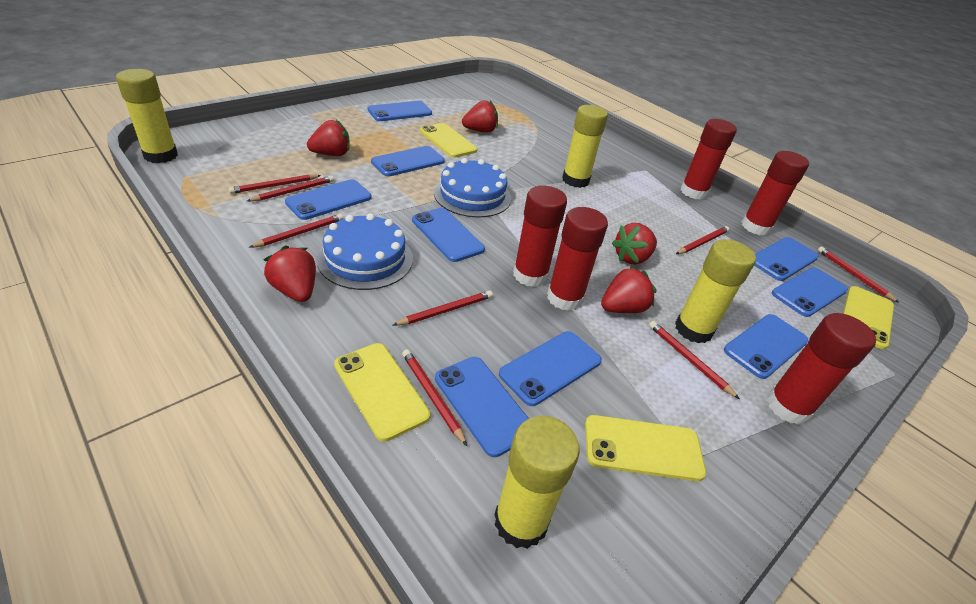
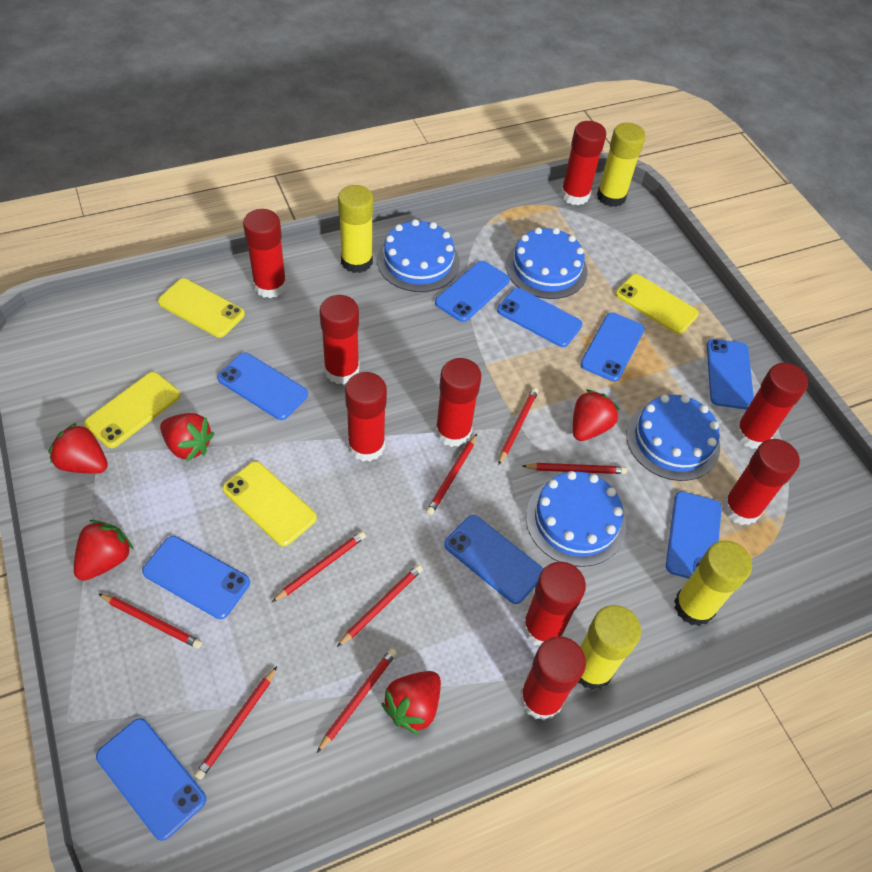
blue cake: [316,213,413,290] [434,158,511,218] = 2 -> [377,219,460,292] [506,227,588,299] [526,471,626,567] [626,395,720,481] = 4
red glue stick: [513,185,567,287] [547,207,608,311] [680,119,737,200] [742,151,809,235] [767,313,876,425] = 5 -> [243,209,287,298] [320,295,360,384] [345,372,387,461] [435,358,481,447] [520,636,586,721] [523,562,586,646] [561,121,606,205] [722,439,800,525] [735,363,808,449] = 9

